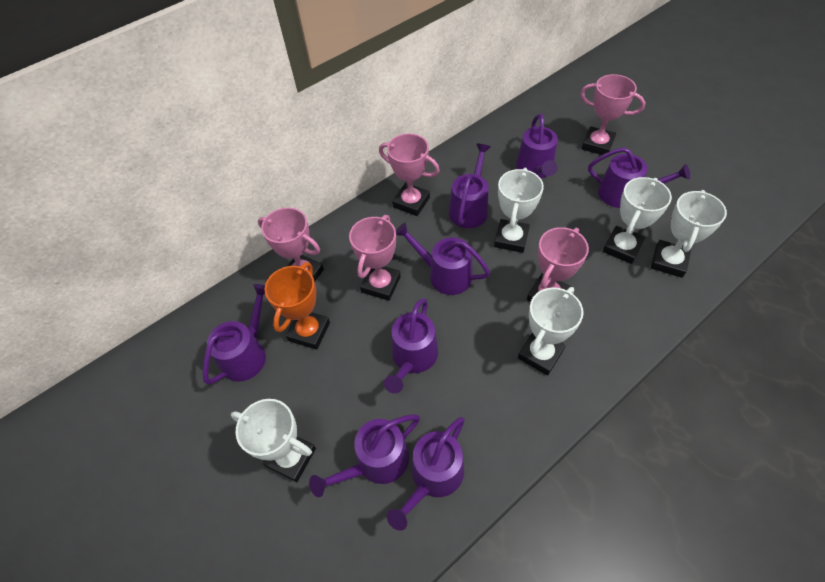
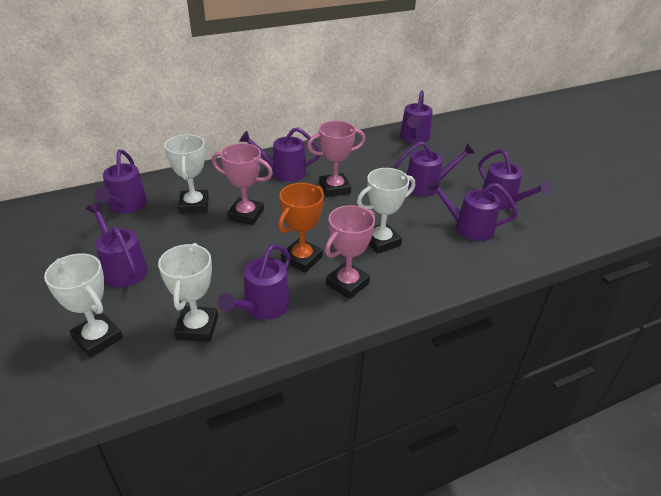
pink trophy: [258,207,324,282] [349,215,401,301] [379,133,440,216] [527,227,589,302] [580,74,645,155] = 5 -> [212,143,273,225] [307,121,366,197] [325,205,375,299] = 3
white trophy: [231,399,316,482] [494,168,544,253] [518,287,584,375] [603,177,672,264] [651,190,727,278] = 5 -> [44,253,123,358] [158,243,218,342] [164,134,209,214] [357,168,415,254] = 4

